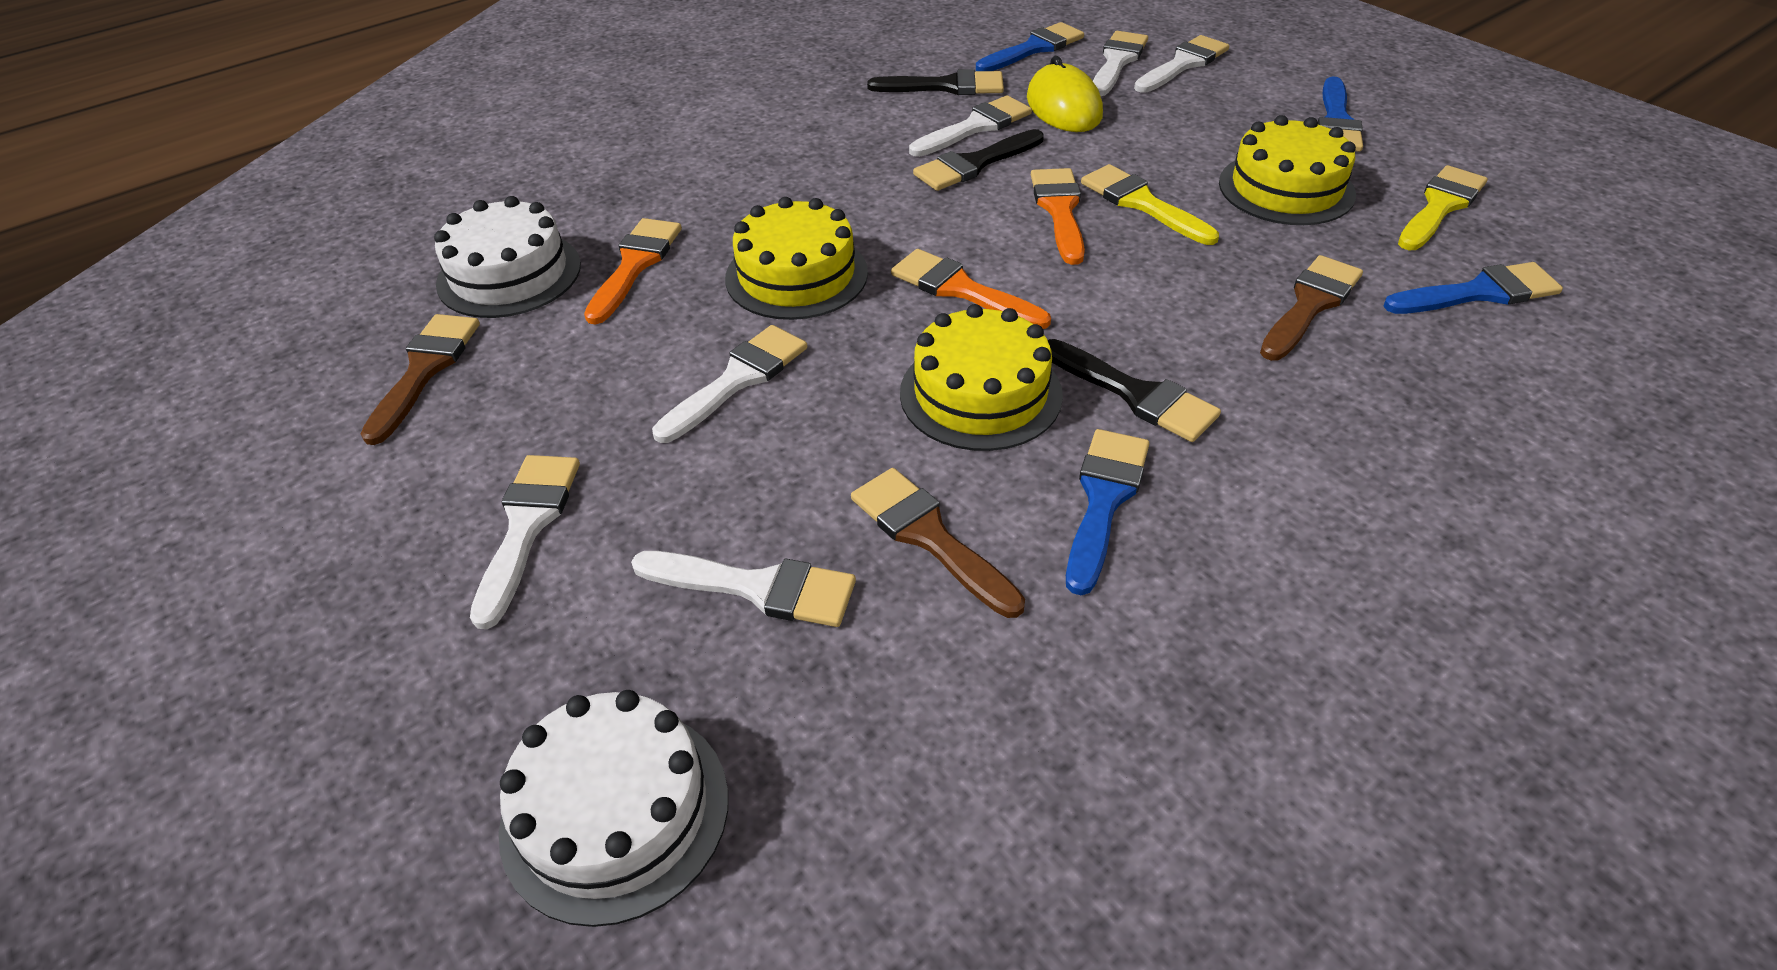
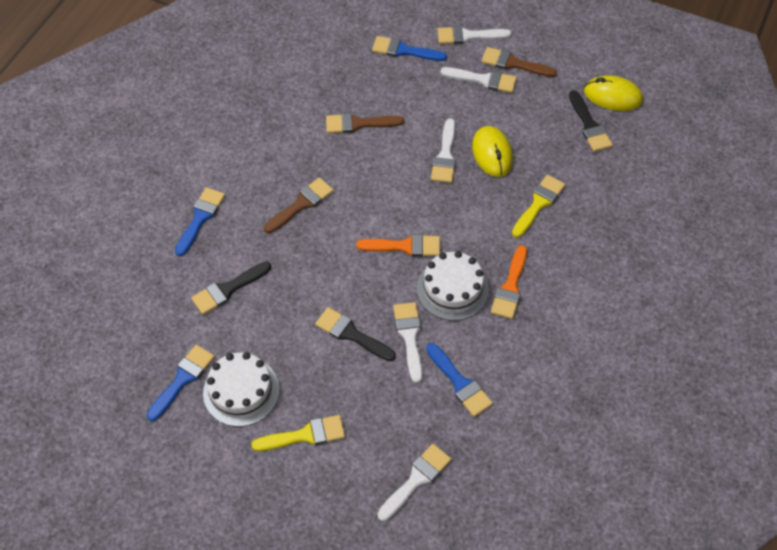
orange brush: [584,218,682,325] [891,249,1051,329] [1031,168,1085,265] = 3 -> [356,234,440,257] [491,245,527,319] = 2
white brush: [470,455,580,629] [631,551,856,627] [652,325,807,443] [909,95,1032,157] [1093,31,1148,96] [1134,35,1229,93] = 6 -> [377,444,451,521] [393,302,423,383] [431,118,456,183] [437,26,512,44] [440,67,517,93] = 5
yellow cake: [725,197,868,320] [900,304,1063,451] [1219,115,1356,225] = 3 -> none = 0
yellow mouse: [1027,56,1103,132] = 1 -> [472,126,513,177] [584,75,643,111] = 2

